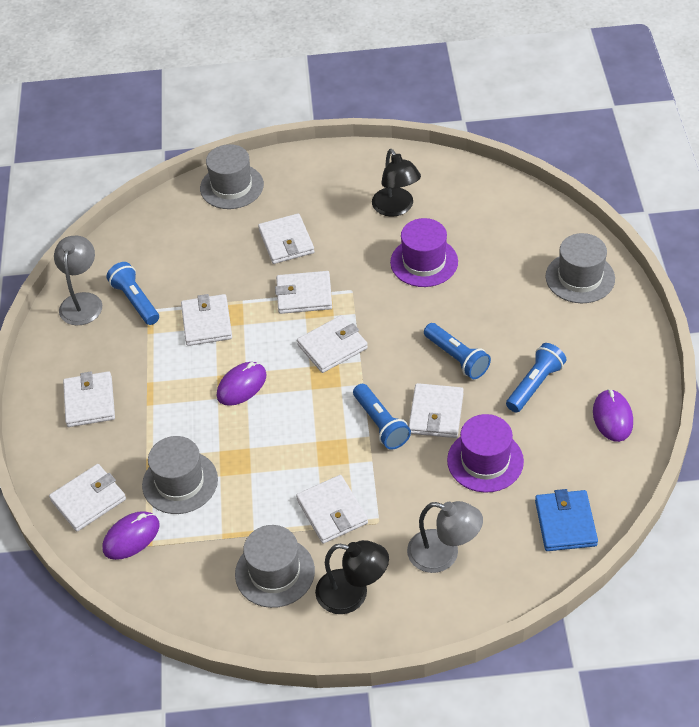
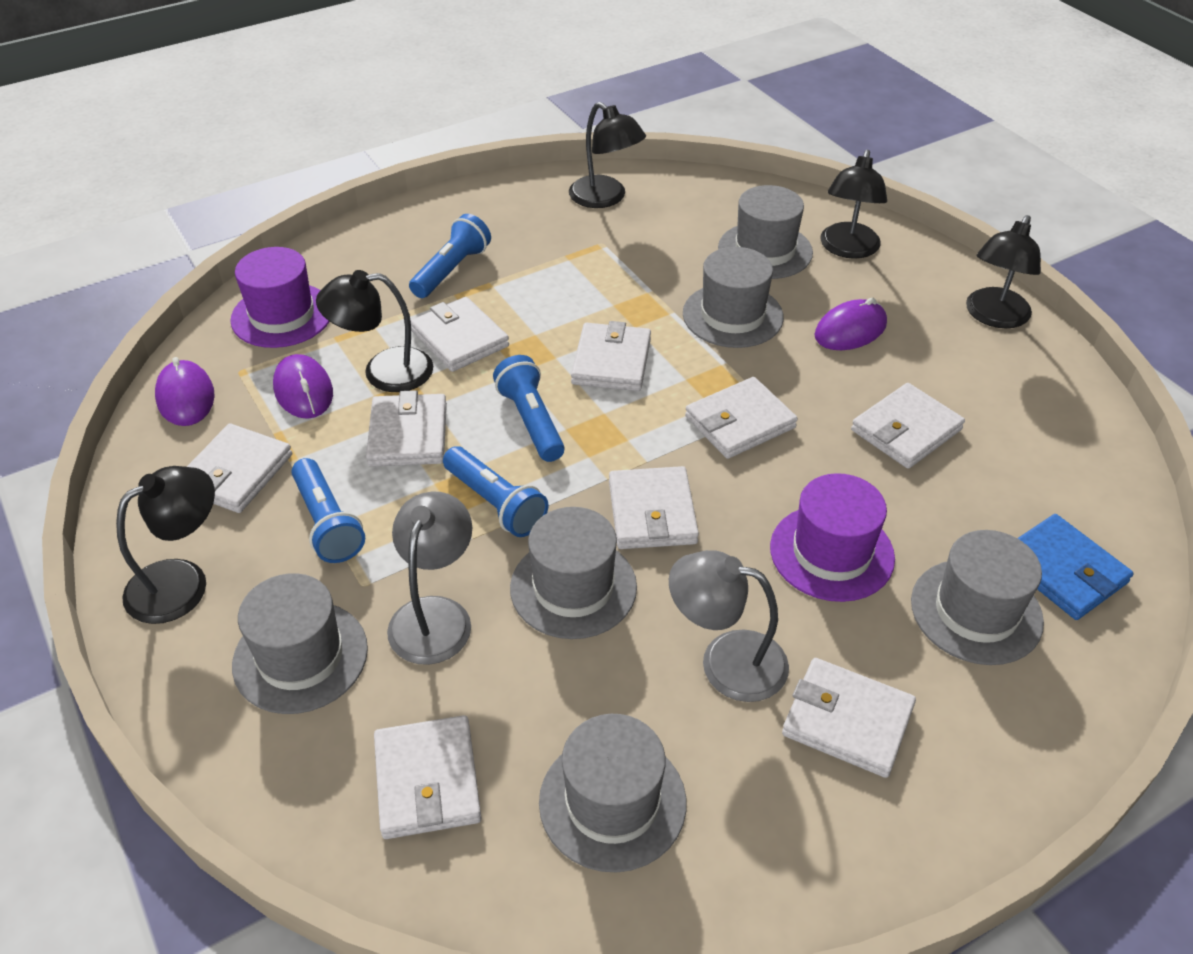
black lamp: [315,540,389,614] [372,149,421,217] = 2 -> [116,466,215,624] [316,270,433,392] [569,102,646,208] [820,150,887,259] [966,215,1041,328] = 5
grey hat: [142,436,218,514] [200,144,264,209] [235,525,315,608] [546,233,615,303] = 4 -> [232,573,368,714] [510,507,637,639] [539,714,686,872] [683,247,784,348] [718,185,813,279] [911,530,1044,665] = 6
white wallet: [49,464,126,532] [63,371,115,427] [181,294,232,346] [258,213,314,264] [275,271,332,314] [296,475,368,544] [297,315,368,373] [409,383,464,438] = 8 -> [187,424,292,513] [366,390,447,467] [374,715,481,839] [411,297,509,372] [571,321,651,391] [609,466,699,549] [685,377,798,459] [782,658,916,778] [851,383,965,469] = 9

